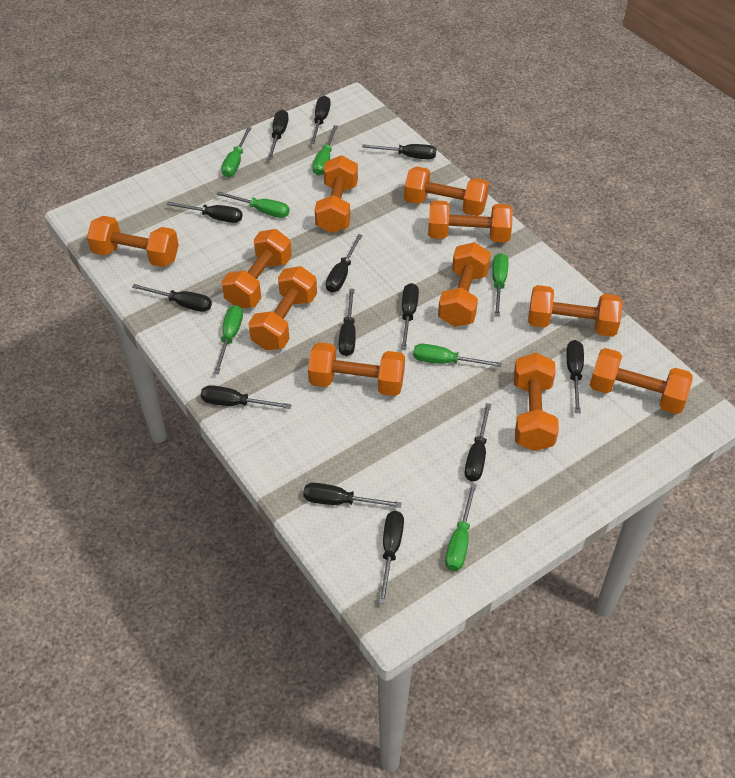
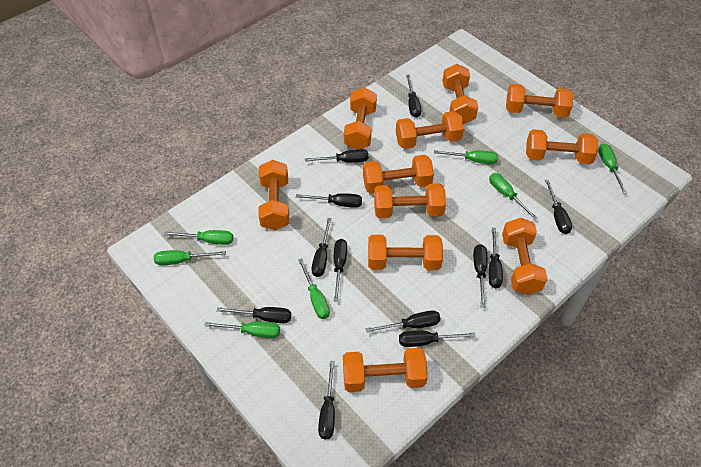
black screwdriver: [132,284,212,312] [166,202,243,223] [201,385,292,409] [268,110,289,160] [303,483,402,508] [310,96,331,144] [326,234,363,292] [339,289,356,356] [362,144,436,159] [379,511,404,604] [401,283,419,350] [465,403,491,481] [566,340,584,413] = 13 -> [217,307,291,323] [296,193,362,208] [305,149,368,163] [312,218,332,277] [318,361,335,439] [334,239,347,302] [366,310,440,333] [399,331,476,347] [406,75,421,118] [473,244,487,308] [488,228,503,288] [545,179,572,234] = 12

